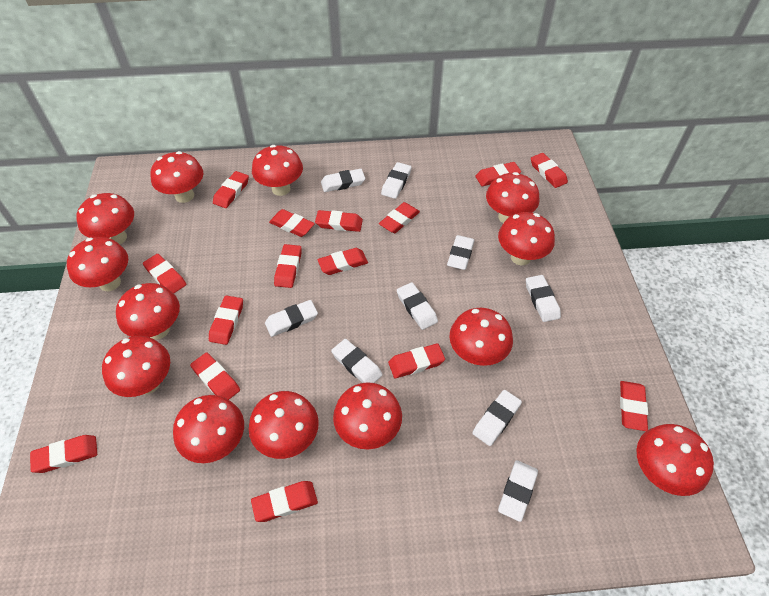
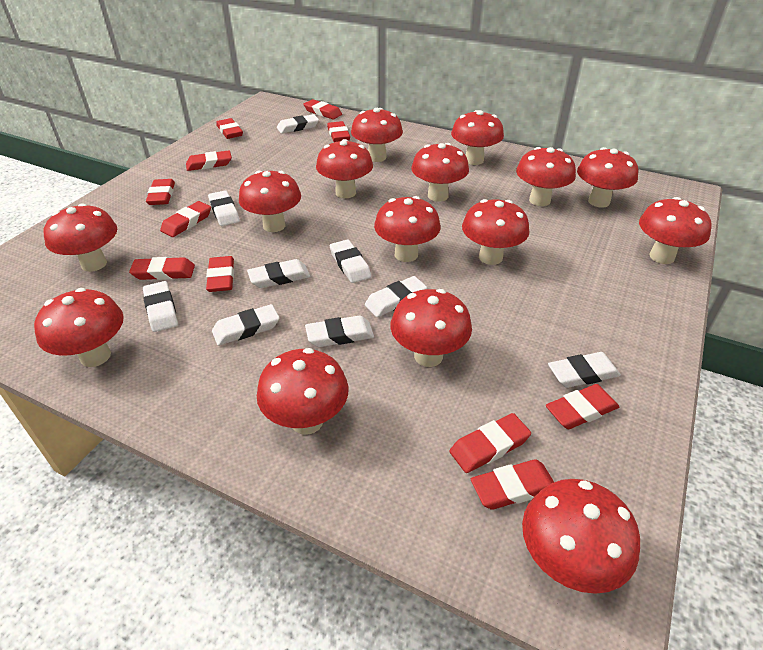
red eraser: [30,435,97,473] [143,254,186,294] [190,352,240,400] [209,295,243,345] [213,171,249,208] [251,481,318,522] [269,209,315,237] [274,244,302,288] [315,210,363,232] [317,248,368,275] [379,202,420,233] [388,343,445,378] [475,162,521,186] [531,153,568,188] [620,381,648,431] = 15 -> [129,257,195,280] [146,179,175,205] [160,201,211,237] [186,150,232,171] [206,256,234,292] [216,118,243,139] [303,99,342,119] [327,121,350,142] [449,413,531,473] [471,459,554,510] [546,384,619,429] = 11
red mushroom: [67,237,128,291] [76,193,134,244] [102,336,170,397] [116,283,180,339] [150,151,203,203] [173,395,244,463] [249,391,319,459] [252,145,303,196] [333,382,402,449] [449,308,513,366] [486,172,539,223] [498,212,555,265] [636,424,714,496] = 13 -> [34,288,124,367] [44,203,117,272] [239,171,301,232] [257,348,349,435] [316,139,373,198] [351,108,403,162] [374,196,441,262] [390,289,472,367] [411,143,469,202] [451,110,504,165] [462,199,529,265] [516,147,576,206] [522,479,640,594] [577,147,638,208] [639,197,711,264] = 15

